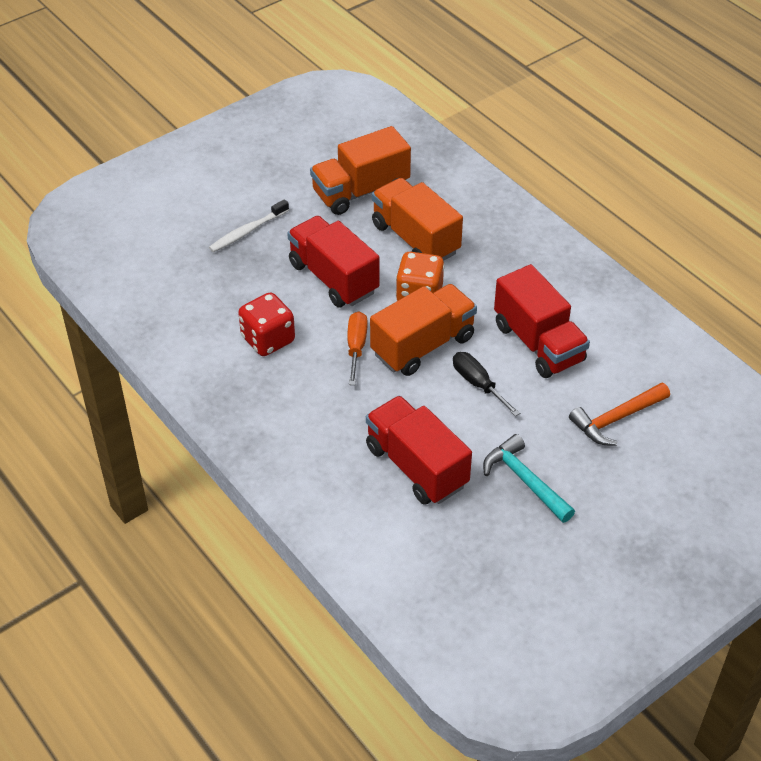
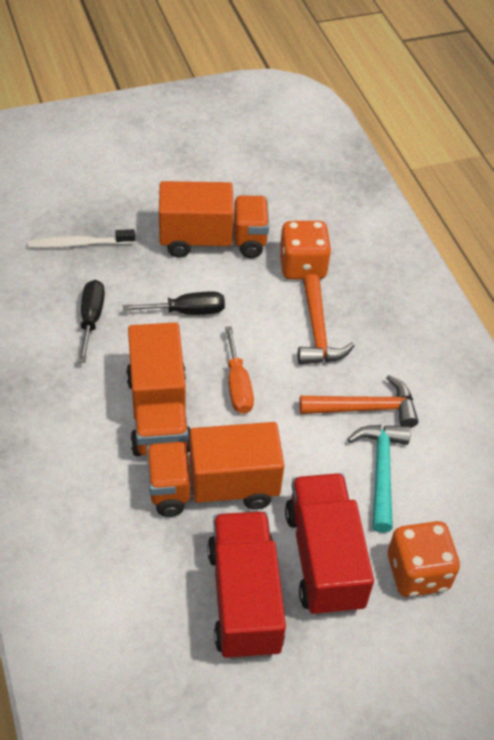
black screwdriver: [453,352,520,417] = 1 -> [78,280,105,363] [123,291,225,315] = 2
orange dice: [396,252,445,301] = 1 -> [279,221,332,280] [388,521,460,597] = 2
orange hammer: [569,382,670,446] = 1 -> [298,274,355,365] [299,375,418,428] = 2
red dice: [238,293,295,356] = 1 -> none = 0
red truck: [287,216,379,308] [366,396,472,505] [494,264,590,378] = 3 -> [207,512,286,660] [285,473,374,616] = 2

